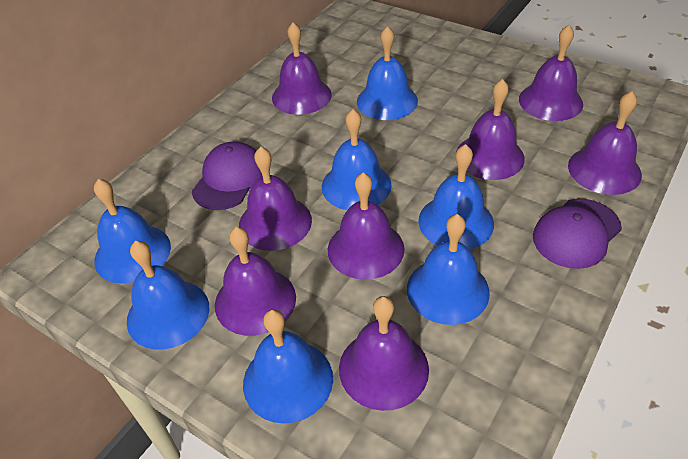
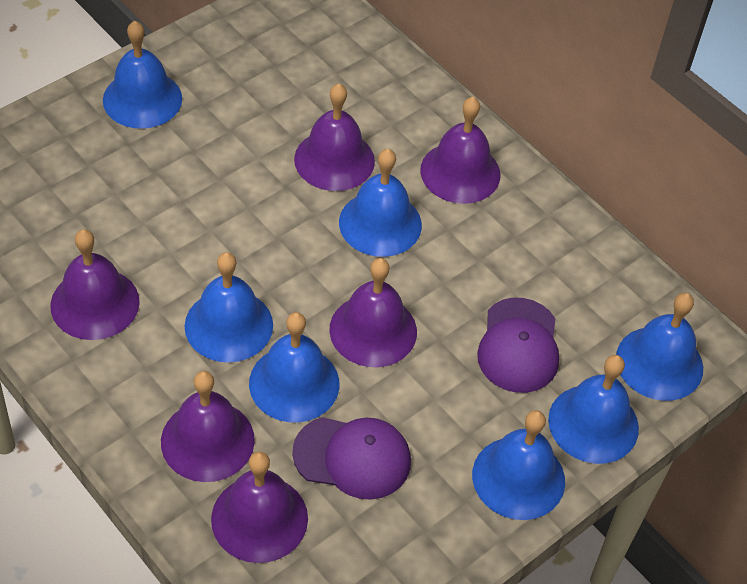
purple bell: [215,227,296,336] [239,147,312,251] [272,22,332,115] [328,173,404,280] [339,296,429,411] [456,79,525,180] [519,25,583,121] [568,91,642,195] = 8 -> [50,229,140,340] [161,371,255,482] [211,451,308,563] [294,84,375,191] [329,258,417,367] [420,97,500,204] = 6

